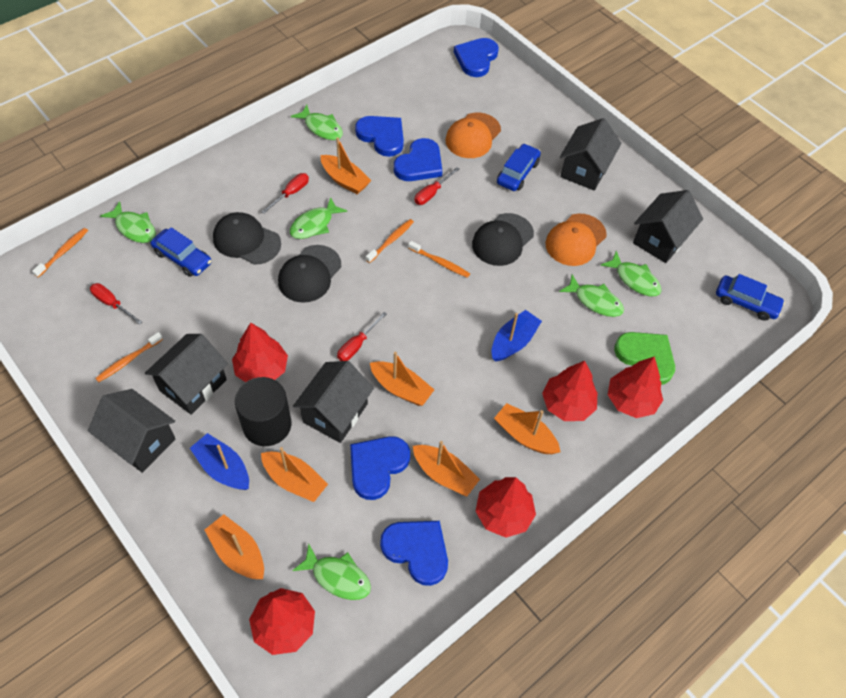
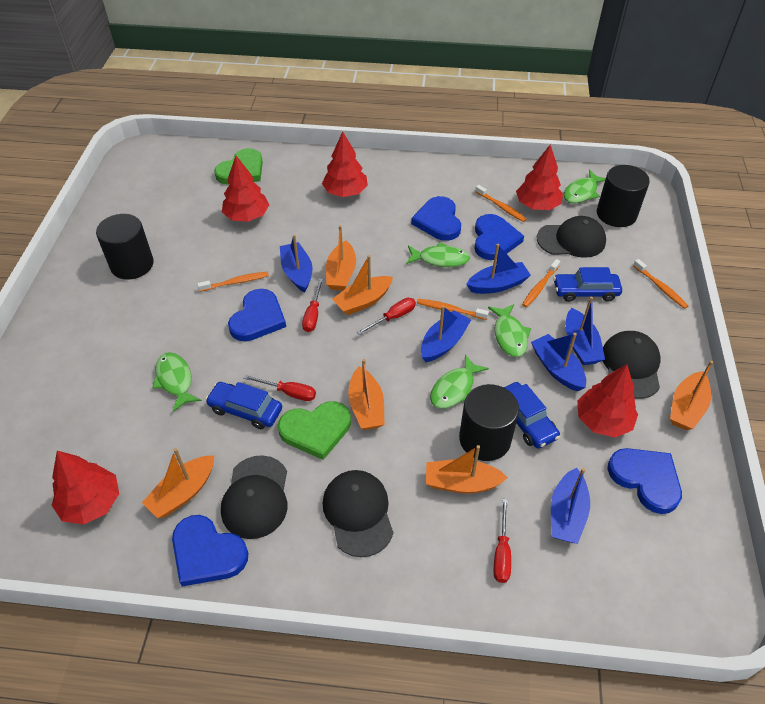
black cap: [213,212,281,265] [278,245,341,303] [472,213,534,266] = 3 -> [221,455,287,539] [323,470,394,557] [537,216,606,258] [603,331,660,399] = 4
black cylinder: [235,377,291,446] = 1 -> [96,214,154,280] [459,384,519,461] [597,165,650,227] = 3
black house: [88,389,176,473] [145,334,228,415] [293,361,374,443] [560,118,621,191] [633,190,703,263] = 5 -> none = 0
blue boat: [190,433,249,490] [491,310,542,362] = 2 -> [280,235,312,293] [421,306,471,362] [466,244,531,294] [531,333,586,391] [551,468,590,544] [566,297,605,365] = 6
green fish: [100,201,156,243] [290,197,347,239] [291,105,343,140] [292,544,371,600] [559,274,624,317] [600,251,661,296] = 6 -> [152,352,202,412] [406,242,470,267] [430,354,489,409] [488,304,531,357] [563,170,606,203] = 5
green heart: [614,332,675,385] = 1 -> [214,148,263,184] [278,401,351,460] = 2
orange cap: [445,113,501,158] [546,214,607,266] = 2 -> none = 0
orange toothbrush: [32,228,88,278] [95,332,163,382] [366,219,414,263] [408,241,470,278] = 4 -> [197,272,269,292] [417,299,489,320] [475,185,527,222] [522,259,560,308] [633,259,689,309] = 5

